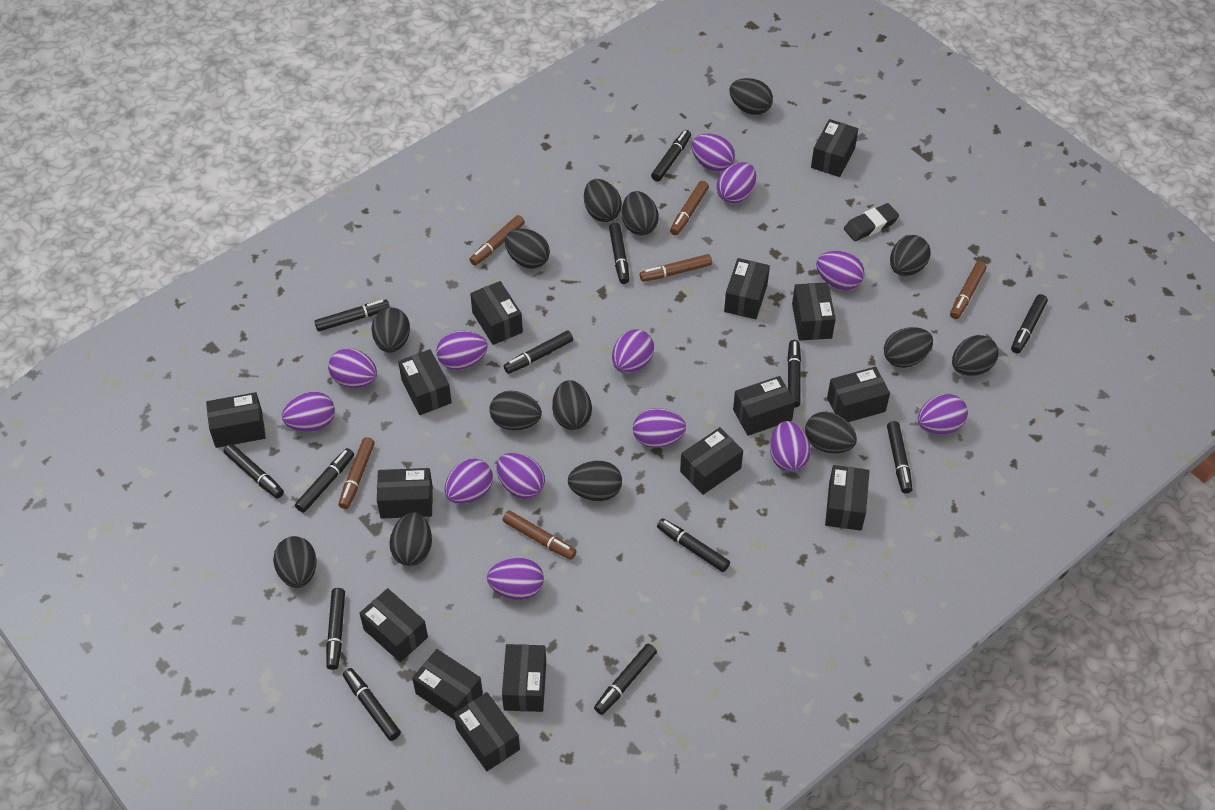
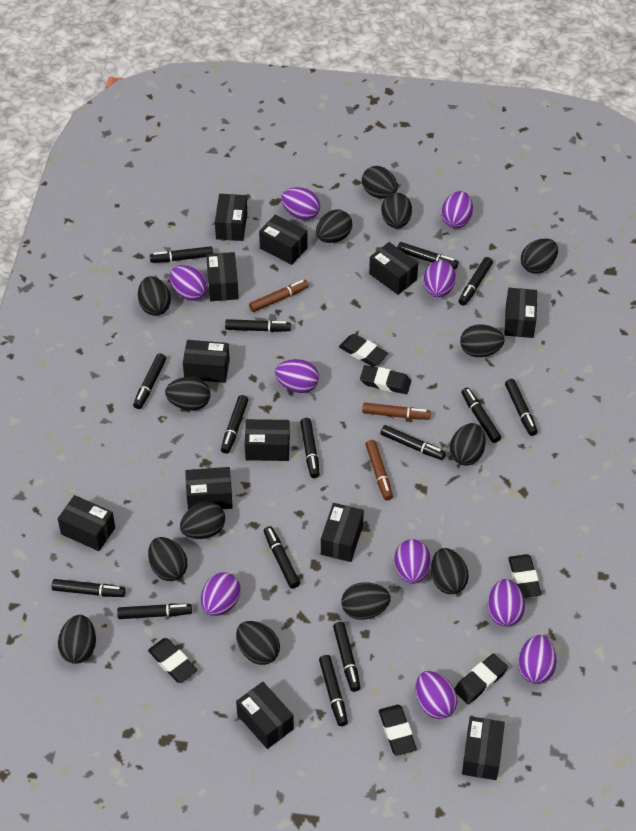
black box: [206,392,266,448] [359,588,428,662] [377,468,433,519] [398,349,452,415] [412,649,483,720] [454,692,520,771] [470,281,523,345] [502,644,546,712] [680,427,743,495] [724,258,770,319] [733,376,795,436] [792,282,836,341] [811,119,858,177] [825,465,869,531] [827,367,890,422] = 15 -> [58,495,115,551] [183,340,230,383] [185,467,233,510] [206,252,239,301] [215,194,247,241] [236,682,294,749] [245,419,290,461] [259,214,308,265] [321,503,364,562] [369,242,418,295] [462,716,505,780] [504,288,537,338] = 12
black eraser: [844,203,899,241] = 1 -> [148,638,197,683] [339,334,388,367] [360,365,411,394] [379,705,417,756] [455,653,508,704] [508,554,541,598] = 6
black marker: [223,444,284,498] [295,448,354,513] [314,300,390,332] [326,588,345,670] [343,668,401,741] [504,331,573,374] [594,644,657,715] [609,223,629,284] [651,130,691,182] [657,518,730,572] [787,340,801,408] [887,421,913,494] [1011,294,1048,353] = 13 -> [52,579,126,597] [117,604,192,619] [133,353,166,409] [150,246,213,263] [221,395,248,454] [225,319,291,332] [264,526,300,589] [300,418,320,478] [319,655,348,726] [333,622,361,692] [380,425,446,460] [397,242,458,269] [459,257,493,306] [461,388,501,443] [505,379,538,436] = 15
brown marker: [338,437,375,509] [469,215,525,266] [503,511,576,560] [640,254,712,282] [670,181,709,235] [950,261,987,319] = 6 -> [249,280,309,312] [362,403,431,420] [365,440,393,500] = 3
purple egg: [282,392,335,432] [328,348,377,388] [436,331,488,370] [445,459,493,504] [487,557,544,600] [496,453,545,499] [612,329,654,373] [633,408,686,448] [692,134,735,172] [716,162,756,204] [770,421,811,472] [816,251,864,290] [918,394,968,435] = 13 -> [170,265,208,301] [201,572,241,616] [275,359,319,393] [281,187,320,220] [394,539,431,584] [416,671,457,719] [424,260,456,297] [441,191,473,229] [488,579,525,627] [518,635,557,684] = 10

